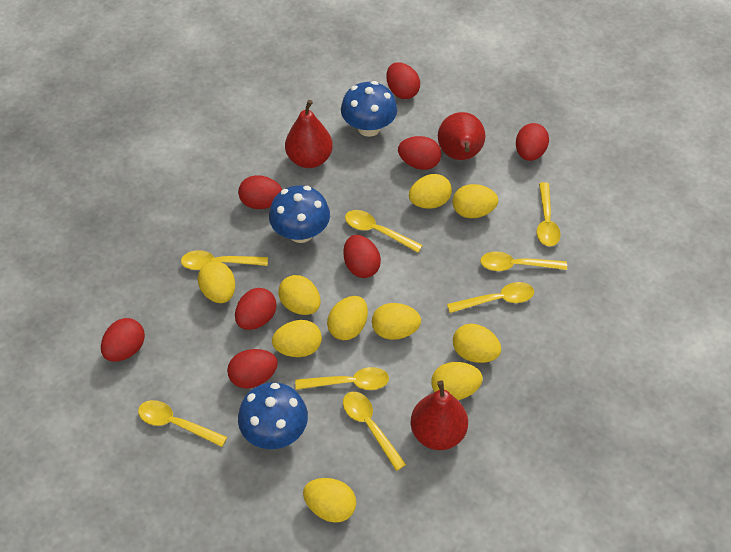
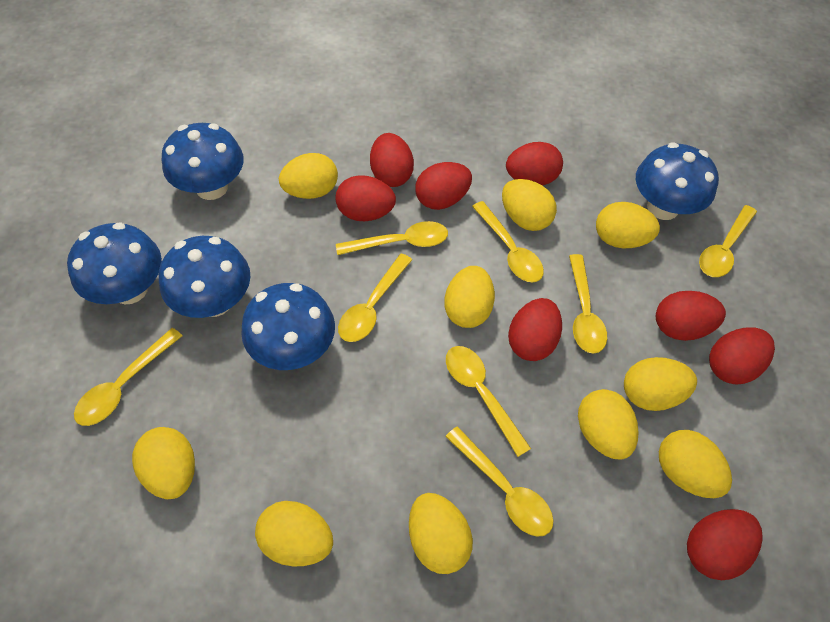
blue mushroom: [238,382,308,449] [269,185,330,243] [341,81,397,137] = 3 -> [67,223,162,304] [159,236,250,318] [162,123,244,200] [241,283,335,370] [636,142,719,220] = 5
red pear: [285,100,333,168] [411,380,468,450] [438,112,485,160] = 3 -> none = 0

